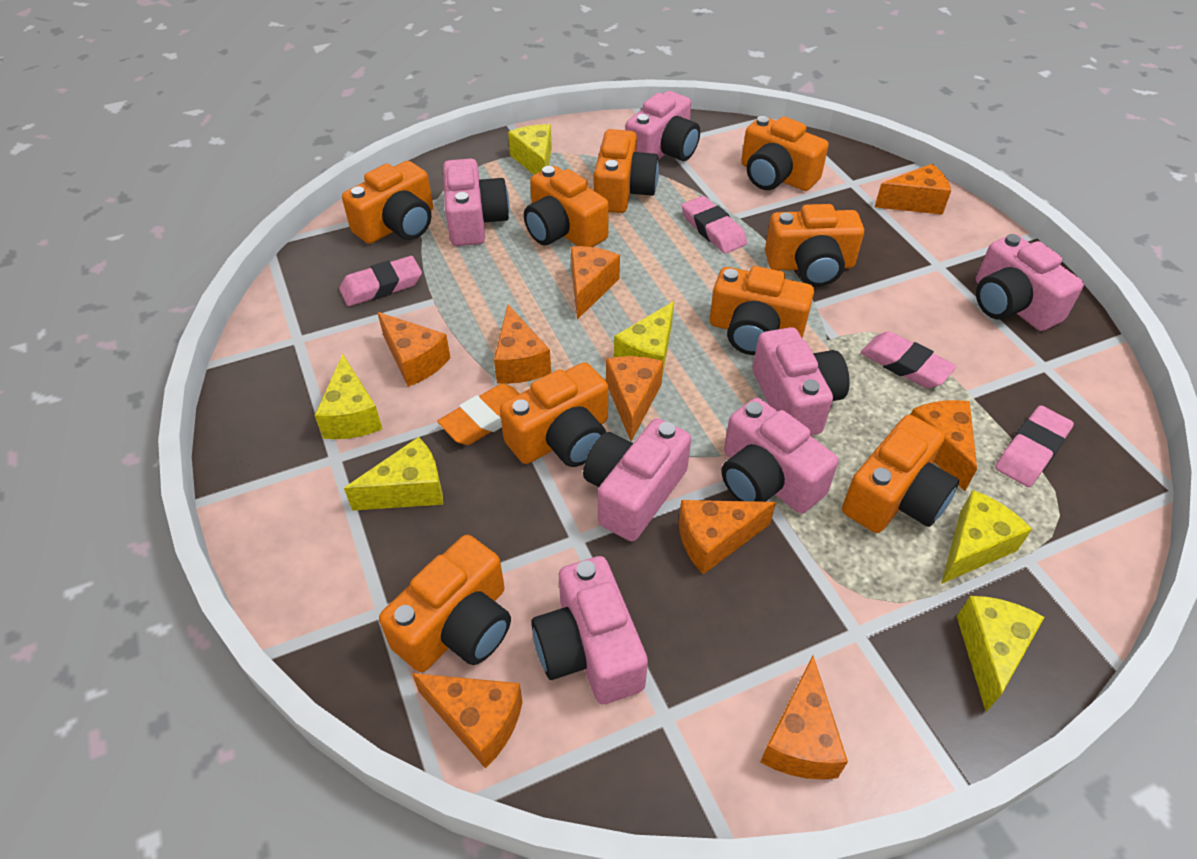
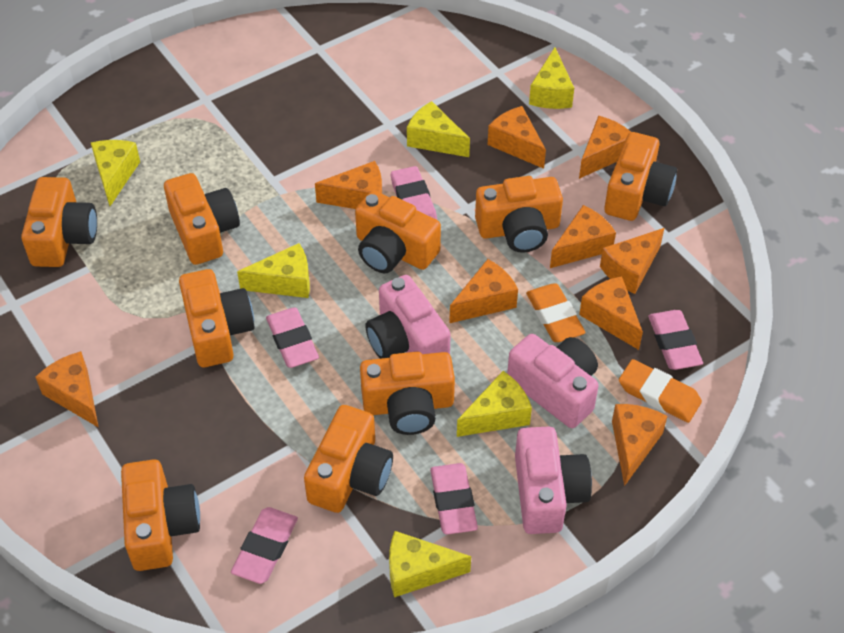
orange eraser: [437,383,520,445] = 1 -> [526,283,586,342] [619,359,702,423] = 2
pink camera: [443,158,509,246] [531,556,648,704] [583,418,691,541] [625,91,700,161] [722,398,838,514] [753,327,850,436] [976,234,1084,331] = 7 -> [365,275,451,359] [507,334,599,428] [515,427,592,534] = 3
pink eraser: [339,256,422,306] [682,196,747,254] [860,331,957,388] [995,405,1074,487] = 4 -> [231,507,298,584] [266,307,319,368] [391,166,437,220] [430,463,478,535] [648,310,703,370] = 5

